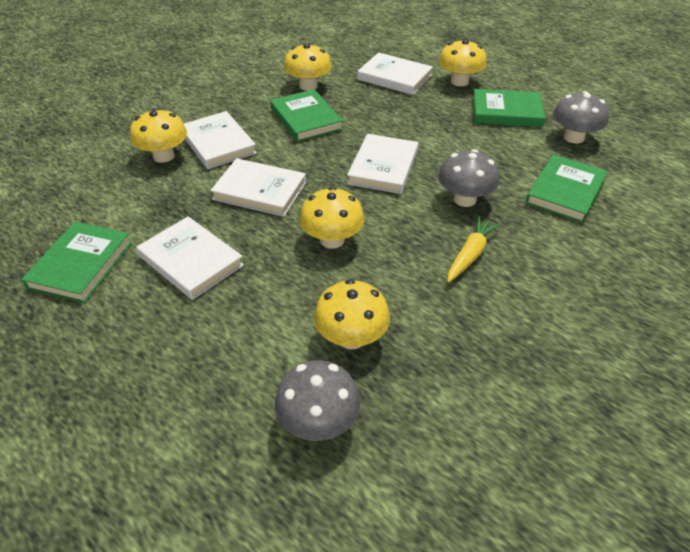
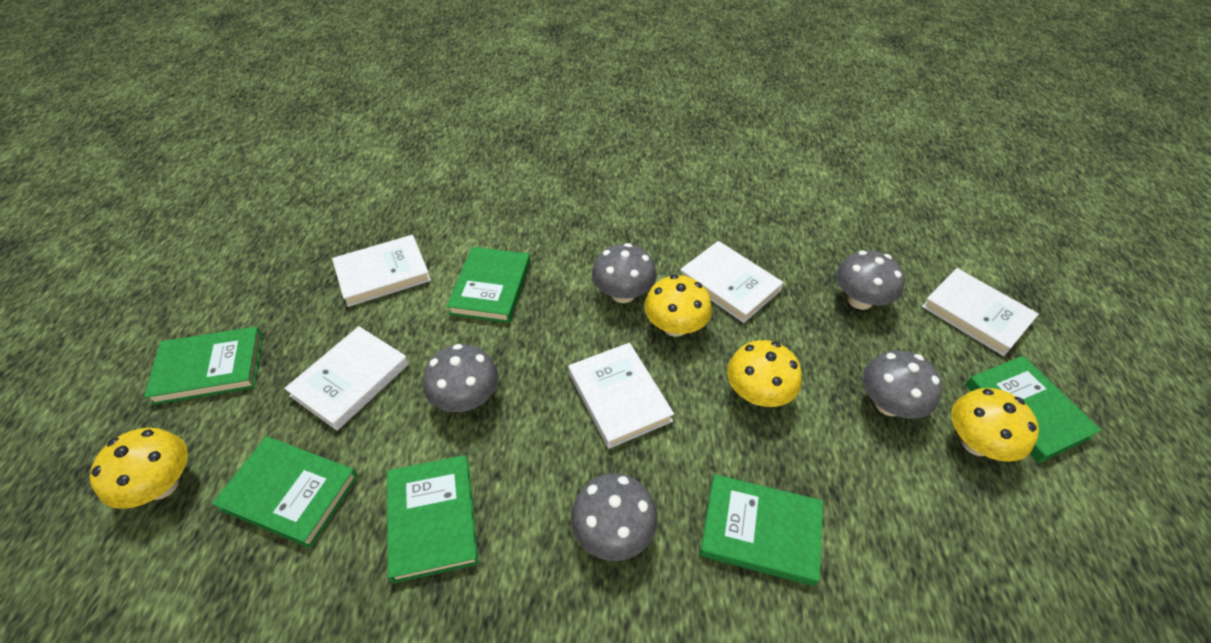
green book: [21,222,132,303] [270,89,343,142] [473,89,545,127] [525,154,608,223] = 4 -> [144,326,263,405] [212,436,358,548] [387,455,479,583] [446,247,530,323] [700,474,823,586] [965,356,1102,463] = 6
grey mushroom: [275,360,361,441] [438,149,499,207] [553,91,609,144] = 3 -> [423,344,499,412] [571,473,657,561] [592,243,656,303] [836,250,905,310] [862,350,942,419] = 5
yellow carrot: [447,216,501,282] = 1 -> none = 0
yellow mushroom: [130,108,187,163] [284,43,332,91] [299,187,364,249] [314,279,390,349] [439,39,487,86] = 5 -> [90,428,188,509] [644,275,712,337] [727,340,802,407] [951,388,1039,462] = 4

